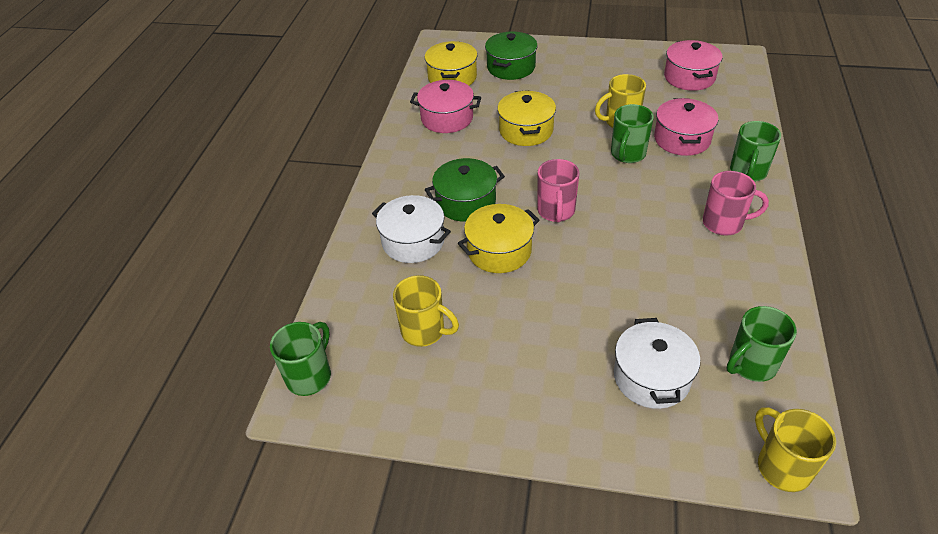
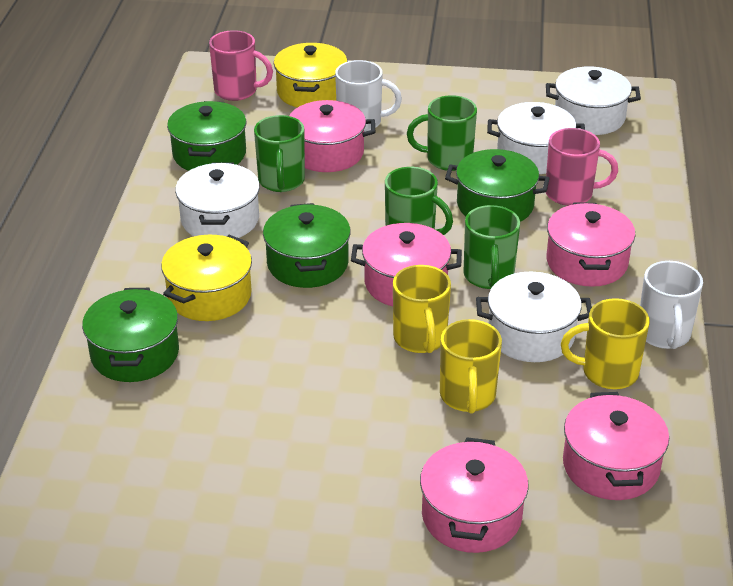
green pot: [425,158,505,222] [485,32,538,80] = 2 -> [82,288,179,382] [167,101,246,171] [263,203,351,288] [445,149,550,222] = 4
pink pot: [410,80,481,133] [654,98,718,156] [664,40,723,91] = 3 -> [289,100,375,172] [351,223,462,306] [420,437,529,553] [546,203,635,287] [563,392,669,500] = 5
white mug: none = 0 -> [335,60,402,132] [640,261,703,349] = 2
white pot: [372,195,451,263] [614,318,700,409] = 2 -> [175,162,260,238] [476,272,592,362] [487,102,585,174] [546,66,641,135] = 4
yellow pot: [425,41,478,85] [458,204,540,273] [497,90,556,146] = 3 -> [161,235,252,321] [274,43,347,107] = 2

